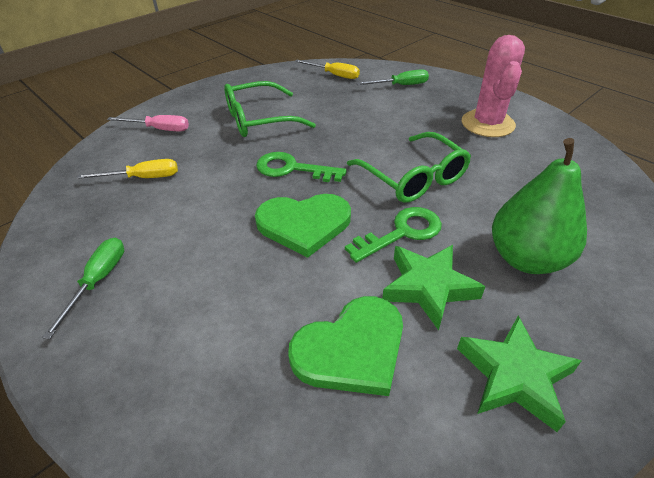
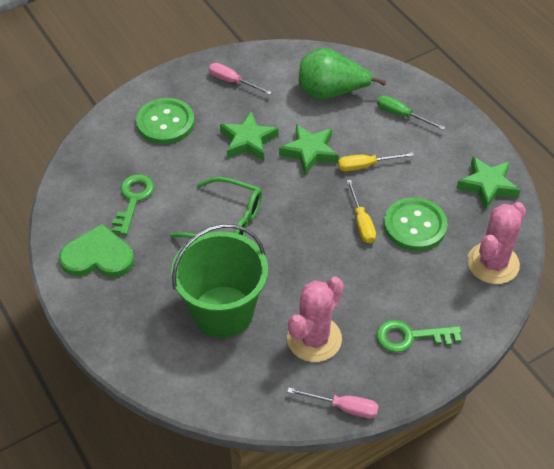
green bucket: none = 0 -> [171,224,268,338] = 1
green button: none = 0 -> [136,98,195,144] [384,197,448,251] = 2
green glasses: [224,81,316,137] [347,132,471,203] = 2 -> [170,177,262,238] = 1
green heart: [255,194,351,258] [288,296,403,396] = 2 -> [59,224,134,277] = 1
green screwdriver: [42,238,124,339] [356,69,429,85] = 2 -> [377,95,445,130] = 1
green star: [382,245,485,330] [457,316,581,432] = 2 -> [220,111,279,161] [279,124,339,175] [456,156,520,210] = 3
pink cactus: [462,35,525,137] = 1 -> [287,277,344,362] [467,202,526,284] = 2
pink screwdriver: [107,115,189,131] = 1 -> [209,63,272,95] [287,388,379,418] = 2

